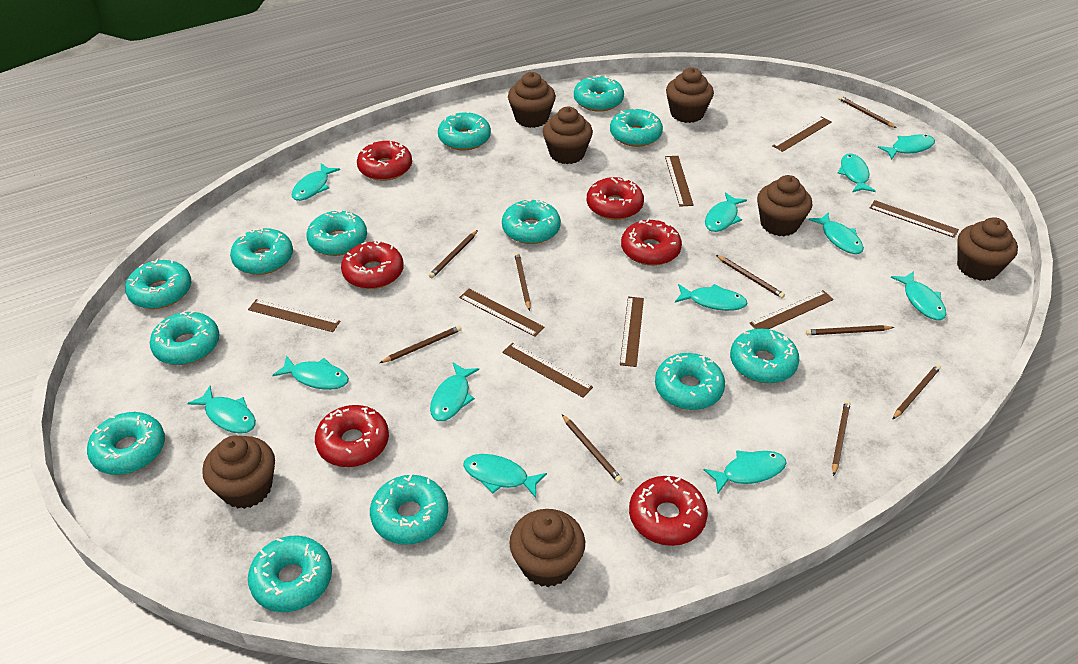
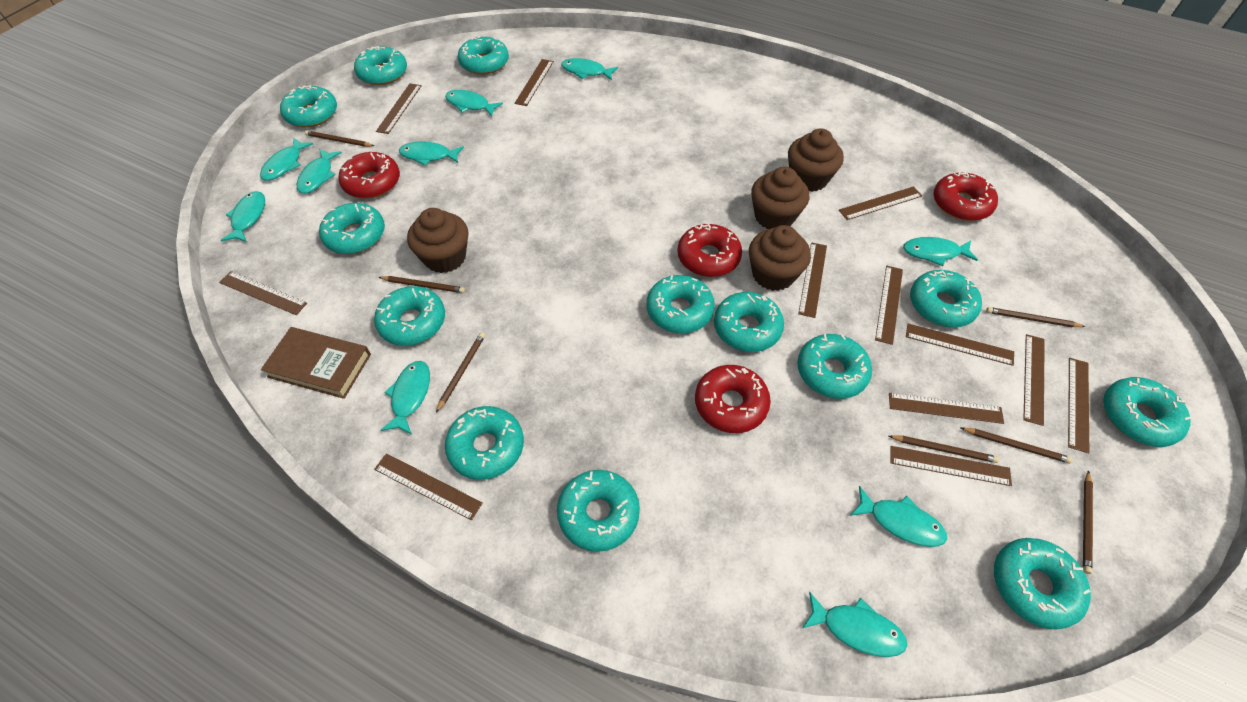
brown book: none = 0 -> [261,327,371,399] = 1
brown cupcake: [202,436,275,509] [508,72,556,128] [509,509,585,587] [543,107,593,164] [666,67,714,123] [757,175,812,236] [957,217,1018,281] = 7 -> [407,208,468,273] [749,225,811,291] [751,166,809,229] [788,128,844,192] = 4
brown pencil: [380,325,462,363] [429,230,478,278] [514,252,531,311] [562,414,622,483] [716,255,785,298] [806,325,894,335] [832,400,851,476] [839,96,896,128] [892,364,941,420] = 9 -> [305,130,374,147] [379,276,465,293] [436,333,485,413] [889,435,999,463] [961,428,1073,464] [986,307,1086,327] [1083,470,1093,574] = 7
brown ruler: [248,299,340,332] [459,289,545,337] [502,342,593,398] [620,296,644,367] [665,156,694,207] [750,290,834,329] [772,116,832,152] [870,200,959,238] = 8 -> [219,271,307,315] [374,453,483,520] [376,83,422,134] [514,59,554,106] [798,242,827,318] [839,186,922,220] [875,266,903,345] [889,393,1004,424] [890,446,1012,486] [906,324,1014,366] [1023,334,1045,426] [1068,358,1089,454] = 12
red donut: [315,405,389,467] [341,240,404,289] [357,141,412,181] [587,177,644,220] [621,219,682,266] [629,476,708,546] = 6 -> [338,152,400,199] [677,224,742,277] [695,365,771,433] [933,172,998,221] = 4
turquoise fish: [187,386,256,434] [272,356,349,390] [292,163,340,201] [430,362,479,421] [463,454,547,498] [675,284,748,311] [704,450,787,494] [705,192,747,232] [809,213,864,254] [838,153,876,192] [878,135,935,159] [891,271,946,320] = 12 -> [221,191,265,242] [260,138,313,181] [297,149,342,194] [381,361,430,434] [399,142,464,166] [445,90,503,117] [561,58,618,80] [802,592,908,657] [850,486,947,547] [903,237,978,266] = 10

